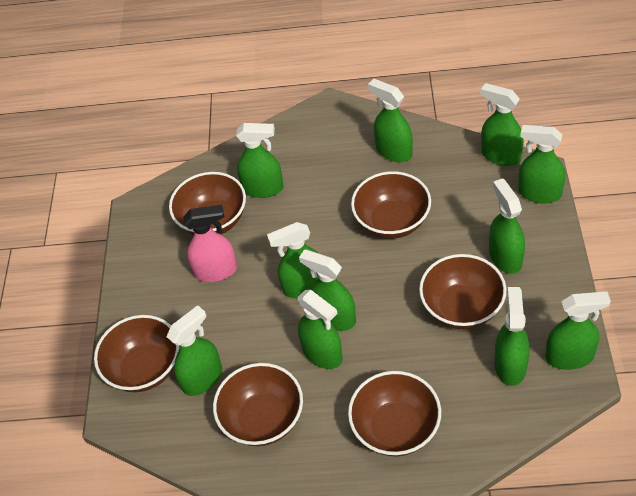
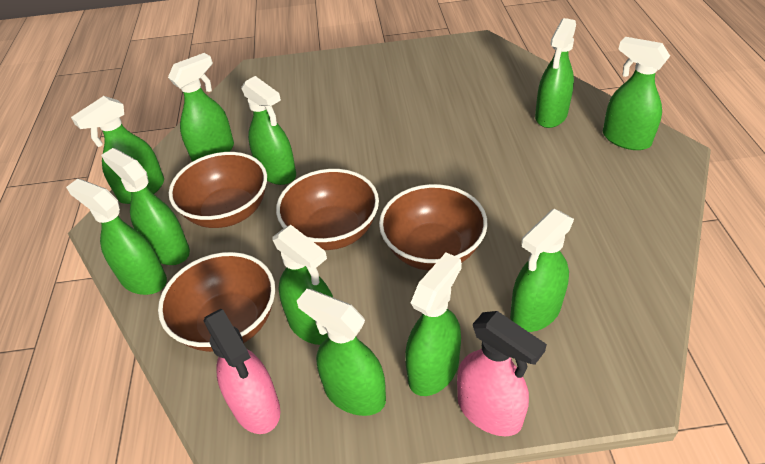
brown bowl: [94,315,179,392] [169,172,246,235] [213,363,303,446] [348,371,441,457] [351,171,431,239] [419,254,506,329] = 6 -> [158,252,275,352] [169,152,267,228] [276,169,379,250] [379,184,487,271] = 4
pink spray bottle: [183,205,237,282] = 1 -> [204,309,280,434] [457,311,547,436] = 2

